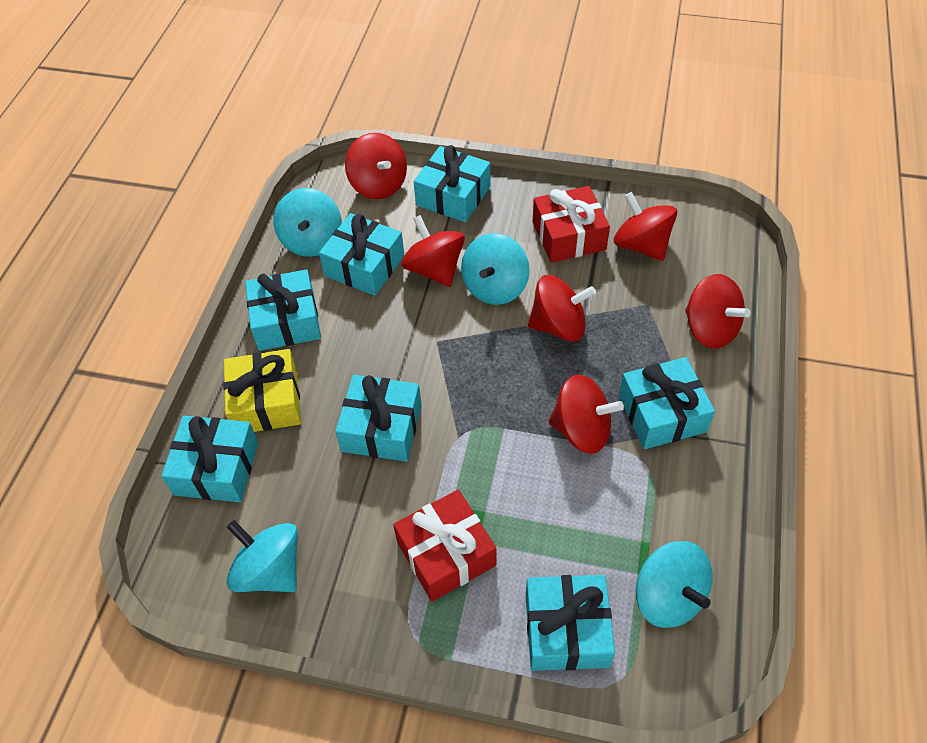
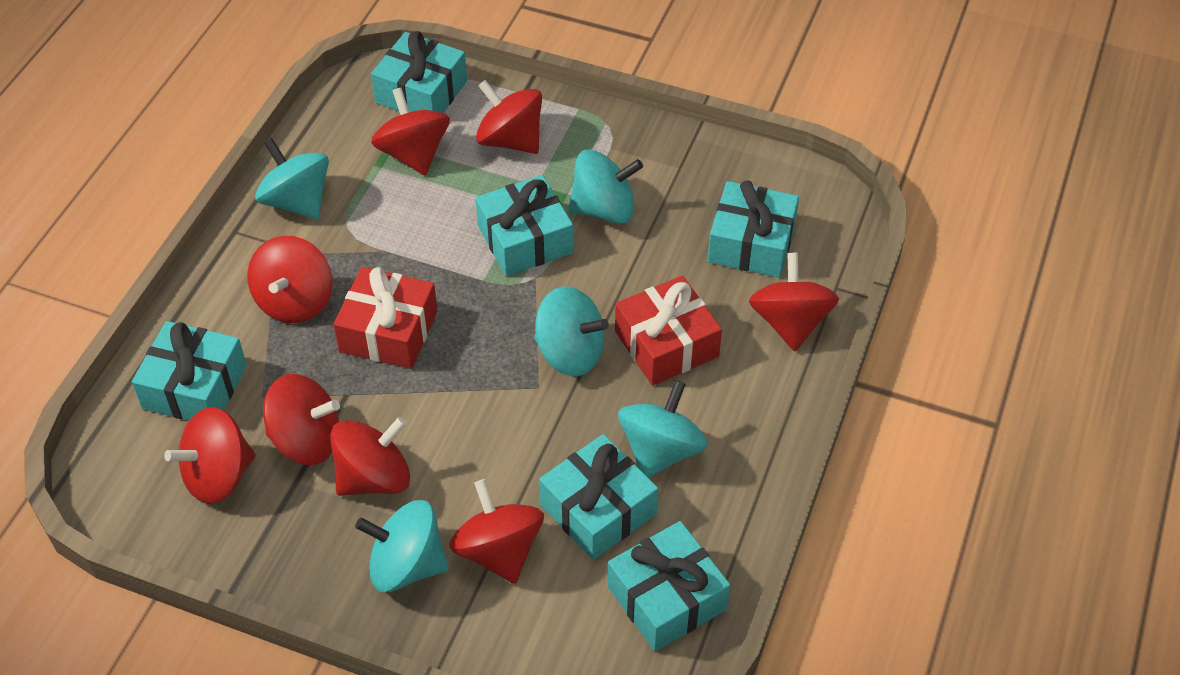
red spinning top: [345,133,407,199] [401,215,465,287] [528,275,596,342] [549,375,624,454] [614,192,677,261] [685,274,751,349] = 6 -> [164,407,255,504] [247,236,332,323] [263,374,340,465] [330,417,410,496] [371,88,450,176] [449,479,544,584] [476,80,542,154] [749,253,839,351] = 8
turquoise gift: [161,416,258,502] [245,269,321,351] [319,213,404,296] [335,375,422,462] [414,145,490,222] [526,575,615,671] [619,357,715,449] = 7 -> [132,321,247,420] [371,31,467,113] [476,175,573,276] [539,434,658,560] [607,521,730,652] [708,180,799,278] = 6
turquoise spinning top: [227,520,298,592] [274,188,342,257] [461,233,530,305] [636,541,713,628] = 4 -> [255,138,329,220] [355,500,449,592] [534,286,609,376] [568,150,643,224] [618,380,708,478] = 5
yellow gift: [223,349,301,432] = 1 -> none = 0

